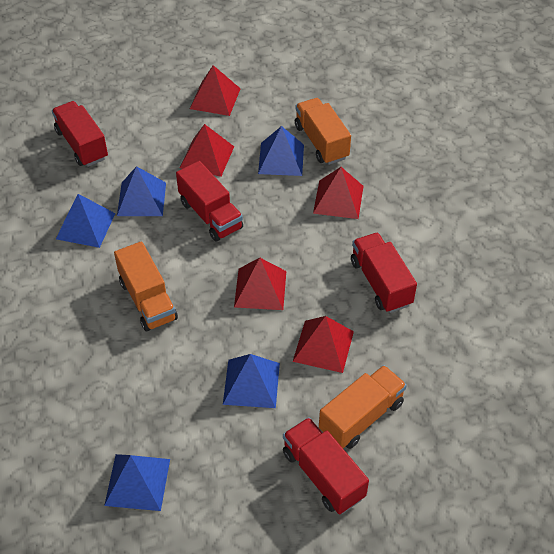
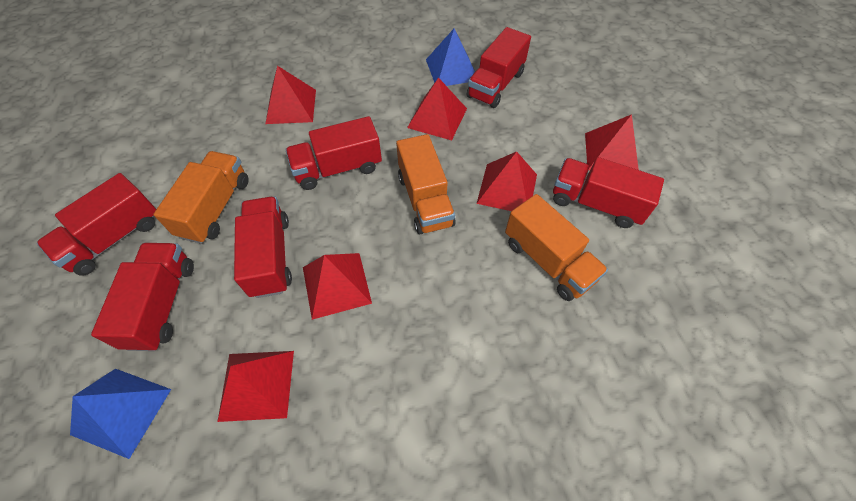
blue pyramid: [56,194,115,248] [104,454,170,511] [117,166,166,216] [223,354,280,408] [258,126,304,176] = 5 -> [70,369,171,459] [426,28,475,86] = 2
red pyramid: [180,124,234,177] [190,65,241,116] [234,258,286,310] [293,316,354,373] [313,167,363,219] = 5 -> [217,351,294,422] [265,66,316,124] [303,253,372,320] [407,77,467,140] [477,151,537,211] [585,114,639,170] = 6
red truck: [52,101,108,167] [176,161,243,242] [283,417,369,514] [351,232,417,313] = 4 -> [37,173,156,276] [91,243,194,351] [234,197,292,298] [285,116,382,190] [467,27,531,108] [553,157,664,228] = 6

